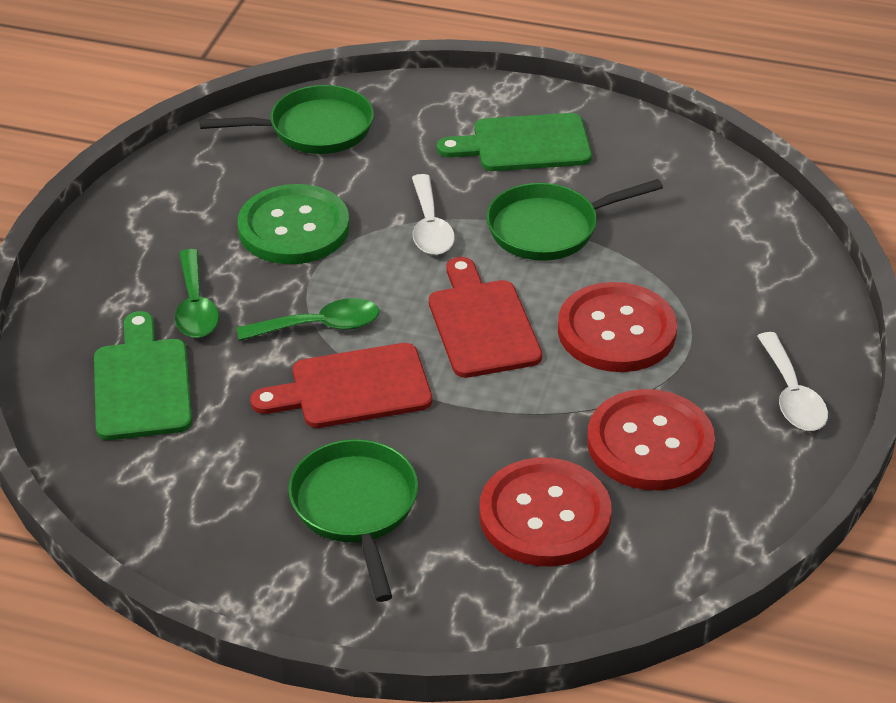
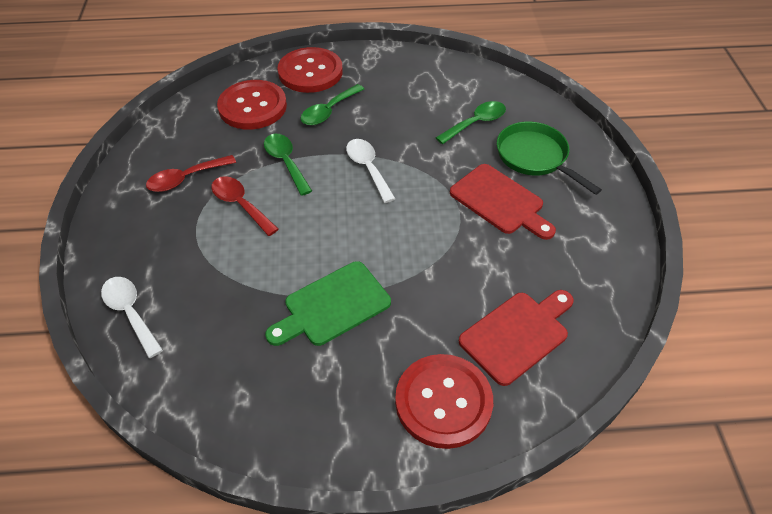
green button: [238,184,349,264] = 1 -> none = 0
green cutting board: [94,311,192,440] [437,113,592,171] = 2 -> [265,261,391,346] = 1
green pan: [199,85,374,154] [288,439,418,602] [486,179,663,261] = 3 -> [497,122,602,195] = 1
green spoon: [175,249,219,338] [237,298,379,341] = 2 -> [264,134,312,196] [301,84,364,125] [436,101,506,144] = 3
red spoon: none = 0 -> [146,155,236,192] [211,176,279,236] = 2

